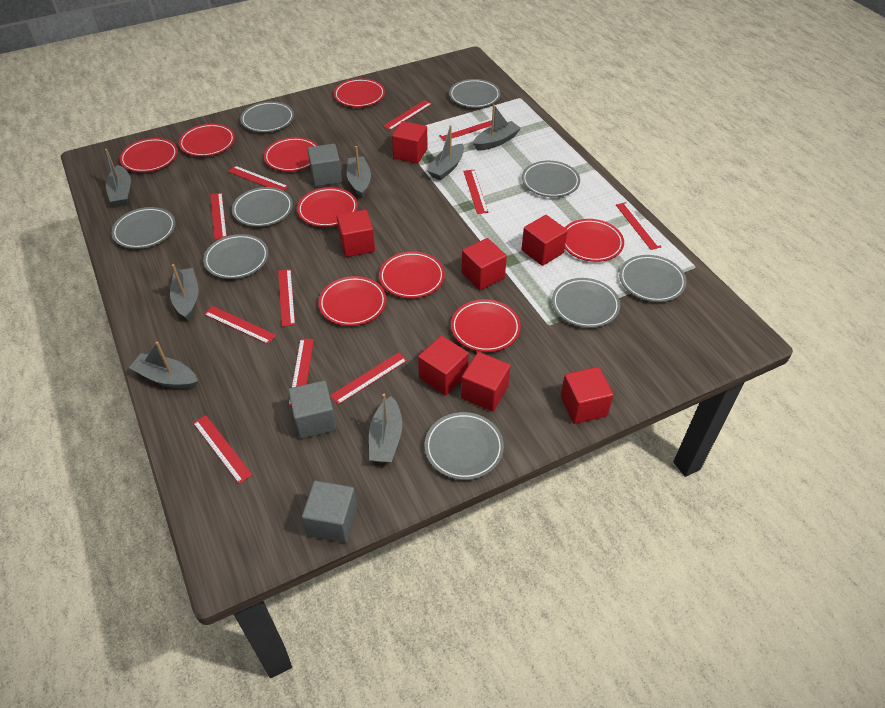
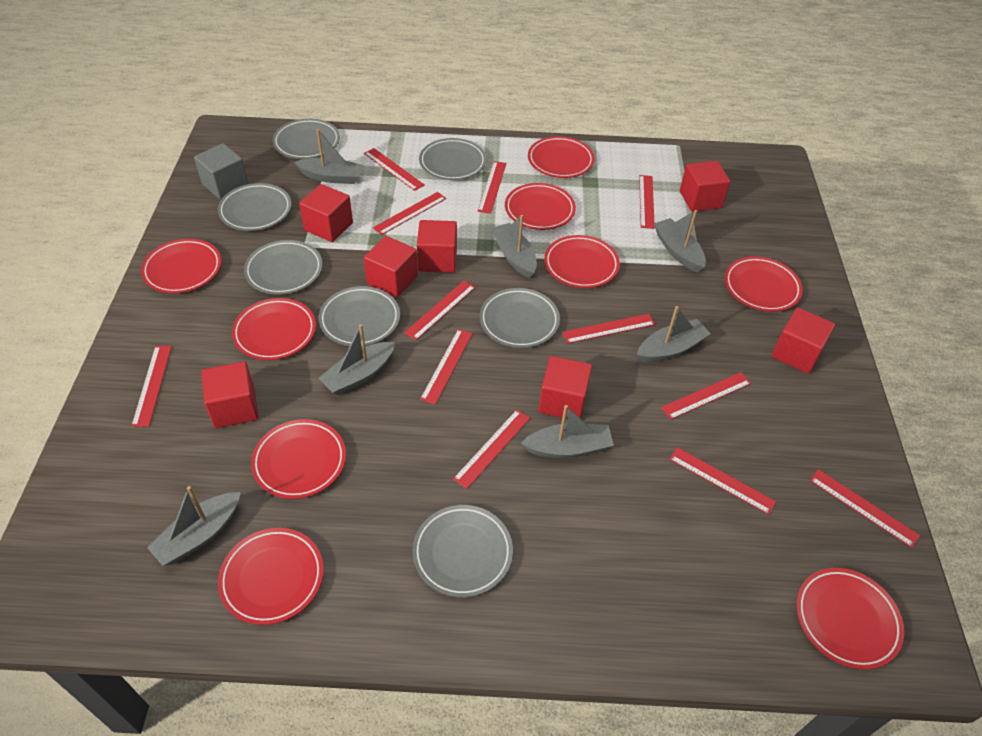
grey cube: [288,380,337,439] [302,481,357,543] [307,144,342,186] = 3 -> [194,143,248,199] = 1
grey plate: [111,207,176,249] [203,234,269,279] [232,187,293,227] [240,101,294,132] [425,412,504,480] [449,79,501,108] [522,161,580,197] [552,278,620,328] [619,255,687,302] = 9 -> [218,183,292,231] [244,240,322,295] [273,119,340,159] [319,286,400,346] [413,505,513,597] [419,138,486,180] [480,288,560,348] = 7
red ruler: [193,415,252,484] [204,306,276,344] [210,193,227,240] [228,166,288,191] [278,269,295,327] [288,339,314,406] [330,352,407,405] [383,100,432,130] [439,118,492,141] [464,170,489,214] [616,202,662,250] = 11 -> [131,346,172,427] [364,148,425,191] [373,192,446,235] [404,281,476,340] [420,329,473,405] [453,410,530,489] [478,161,506,214] [562,314,655,344] [639,175,655,229] [661,372,751,420] [669,447,776,515] [810,469,920,548] = 12

